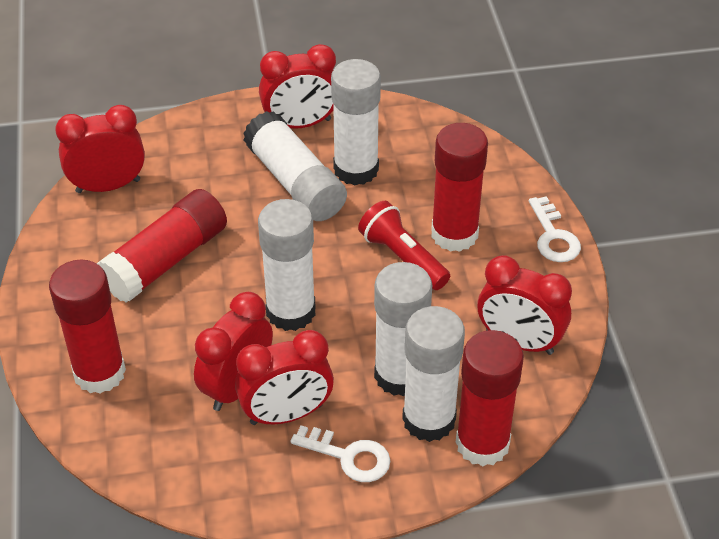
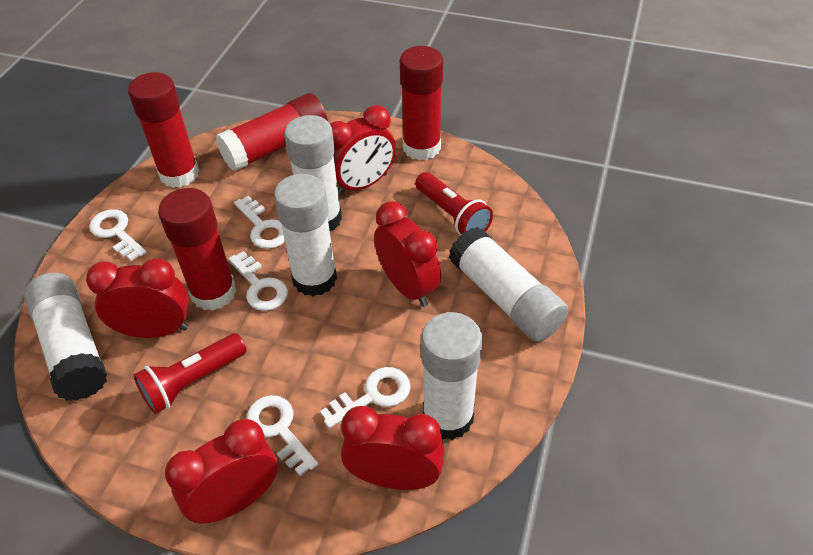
red flashlight: [358,201,450,290] = 1 -> [133,333,247,414] [415,172,493,235] = 2
white key: [290,425,390,482] [529,196,581,262] = 2 -> [89,209,146,261] [228,251,288,311] [234,196,285,249] [247,395,318,476] [320,367,411,428] = 5

